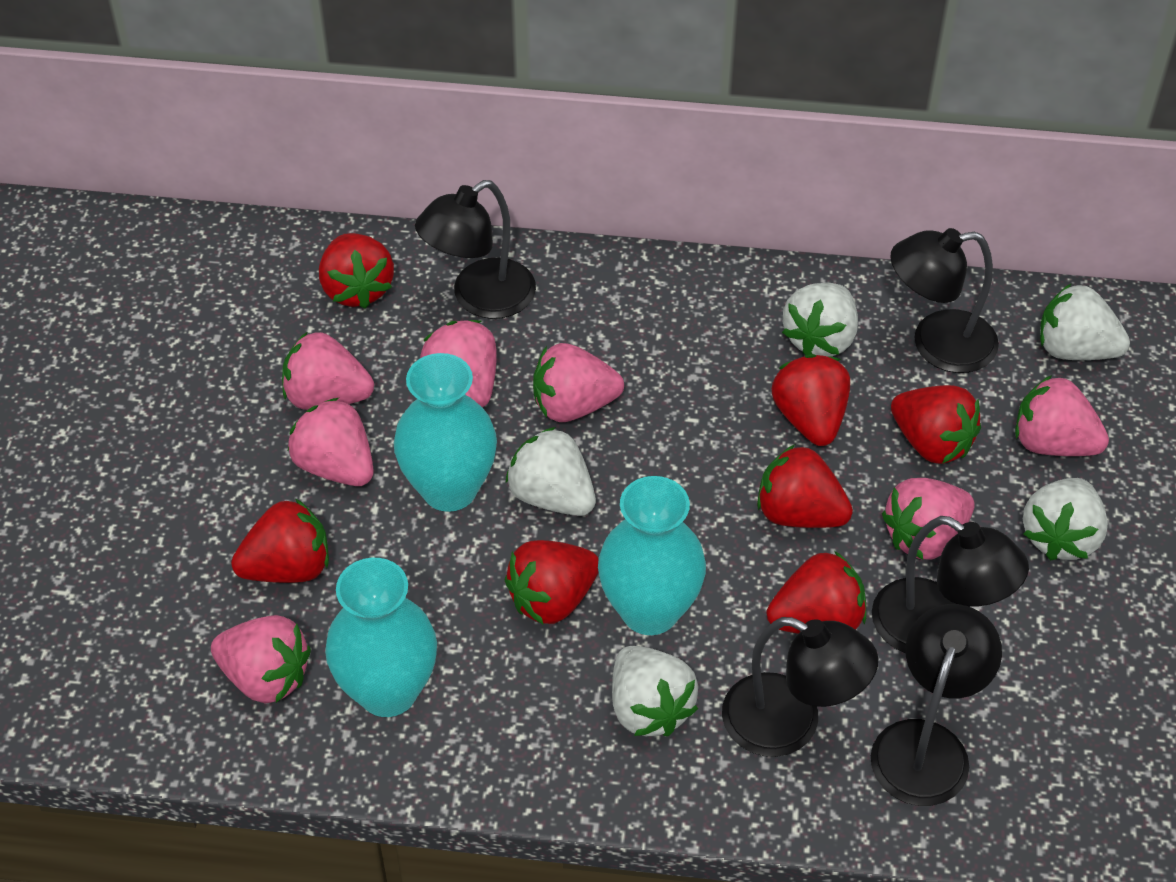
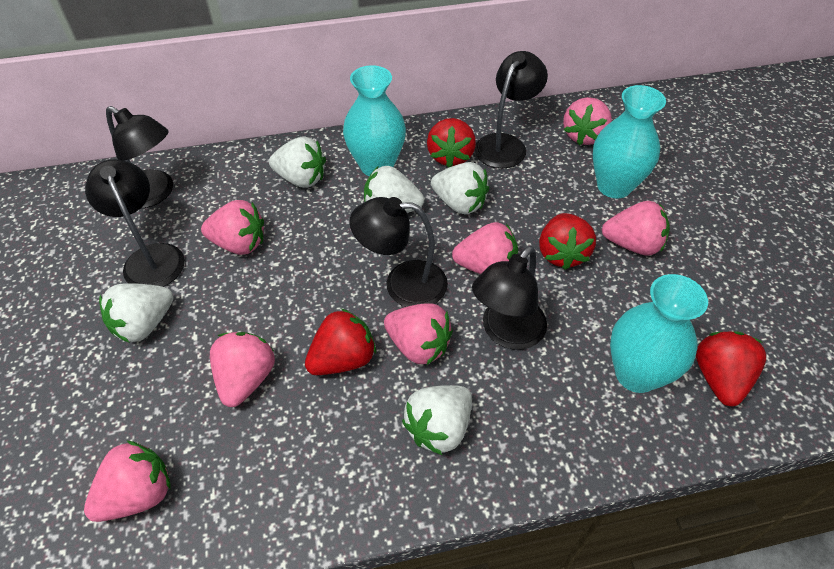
red strawberry: [231,498,329,583] [319,233,394,309] [505,540,599,624] [757,444,853,528] [767,551,866,634] [772,354,850,446] [891,385,981,464] = 7 -> [305,309,376,375] [427,118,476,167] [539,213,596,270] [696,331,766,406] = 4

